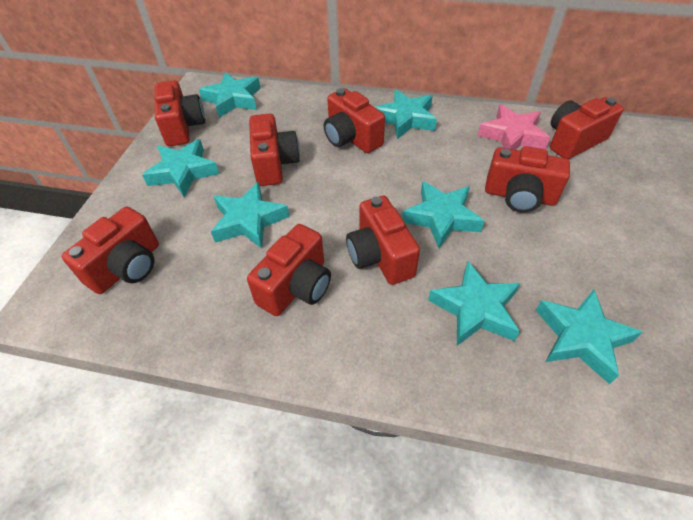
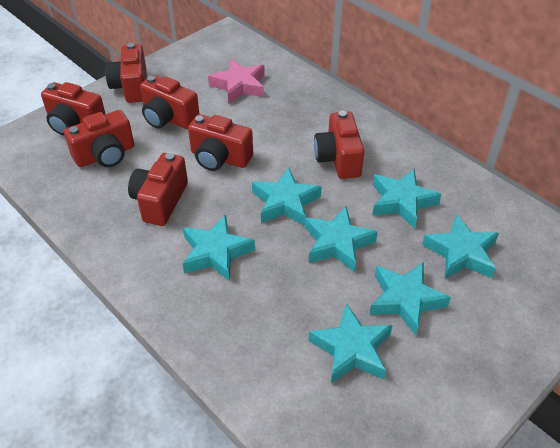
red camera: [62,207,159,294] [155,80,205,146] [247,224,331,316] [249,114,300,186] [324,88,385,153] [346,195,420,285] [485,146,570,213] [550,97,624,159] = 8 -> [41,82,105,136] [64,110,134,167] [105,43,147,103] [128,153,188,226] [140,75,199,129] [188,114,253,171] [314,111,364,179] = 7

